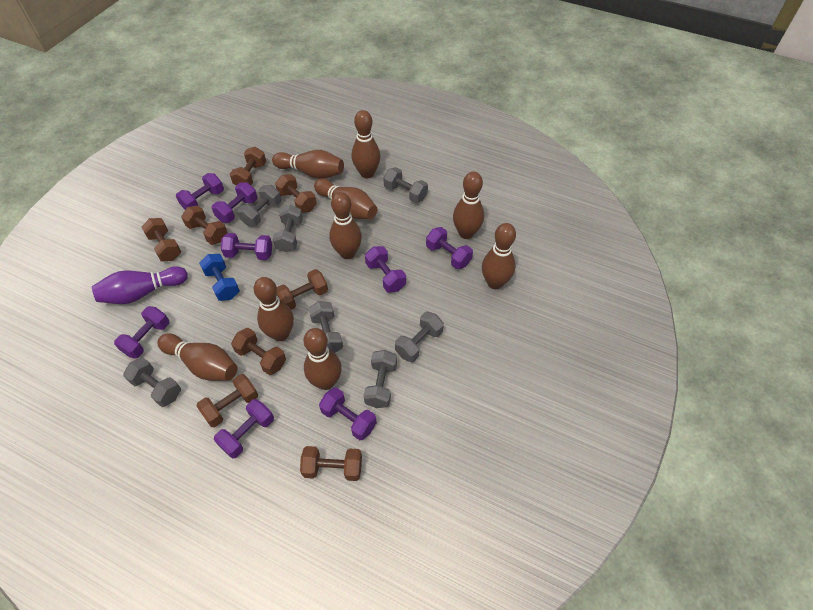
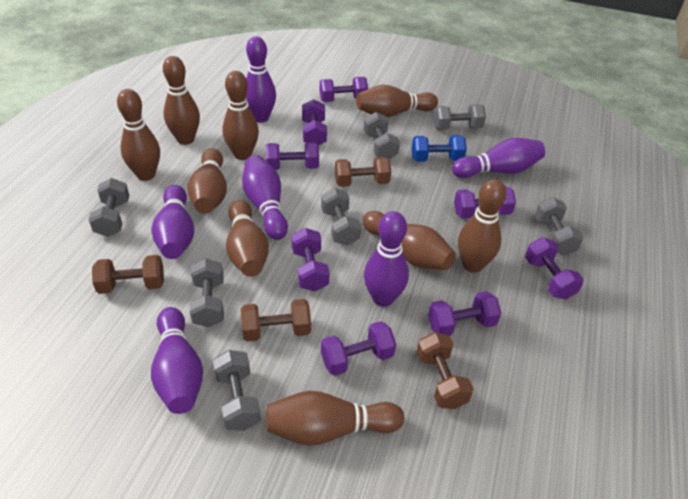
brown dumbbell: [141,218,181,261] [181,205,228,245] [197,374,258,427] [230,147,266,185] [231,328,286,375] [275,174,317,213] [277,269,328,310] [300,446,362,481] = 8 -> [92,255,164,294] [241,299,311,342] [335,157,391,187] [416,332,474,409] = 4
purple bowling pin: [92,266,188,304] = 1 -> [151,185,194,259] [151,307,203,414] [242,155,288,240] [246,36,276,123] [364,211,409,307] [452,138,545,178] = 6

